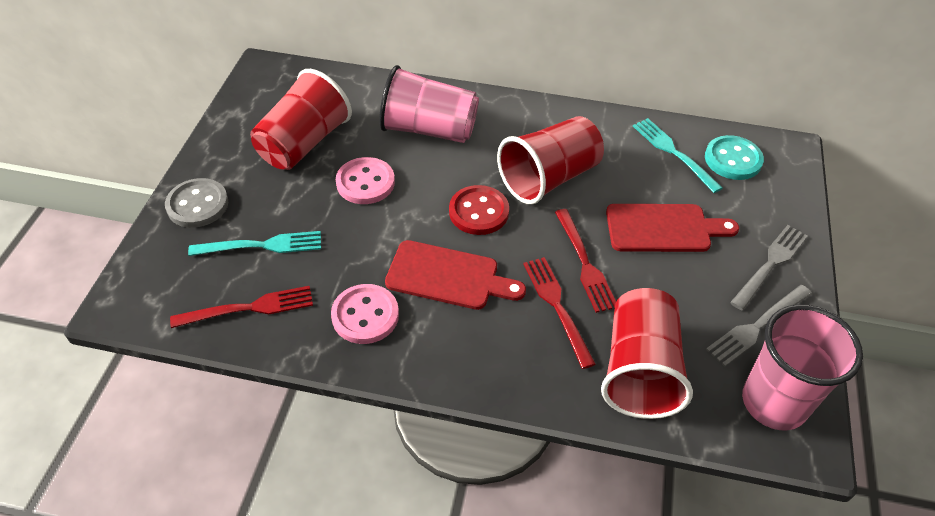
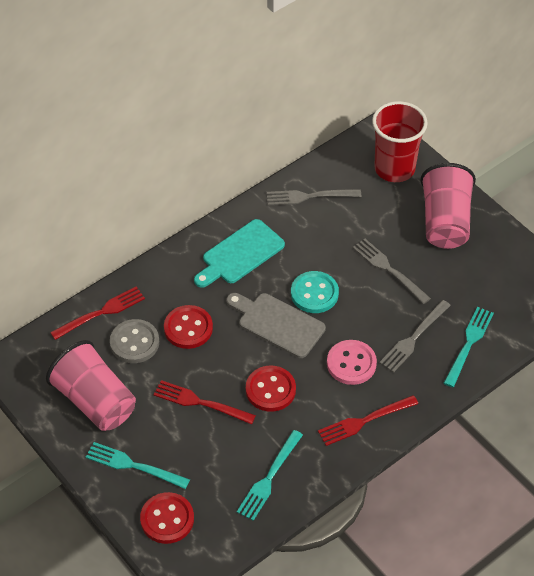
grey cutting board: none = 0 -> [226,293,326,358] = 1
grey fork: [706,285,812,367] [730,225,808,310] = 2 -> [267,189,361,205] [353,239,431,304] [379,300,451,373] = 3
pink button: [331,284,399,344] [336,157,395,204] = 2 -> [327,340,377,385] = 1
red button: [449,185,509,235] = 1 -> [140,492,194,544] [164,305,213,349] [246,365,296,412] = 3
red cup: [250,69,352,170] [497,116,604,204] [601,288,693,419] = 3 -> [372,101,428,182] = 1
red cutting board: [385,240,526,310] [606,204,739,252] = 2 -> none = 0
turquoise cutting board: none = 0 -> [194,219,285,288] = 1
turquoise fork: [188,231,321,256] [633,118,722,193] = 2 -> [86,442,190,489] [237,430,303,521] [444,307,494,387] = 3

